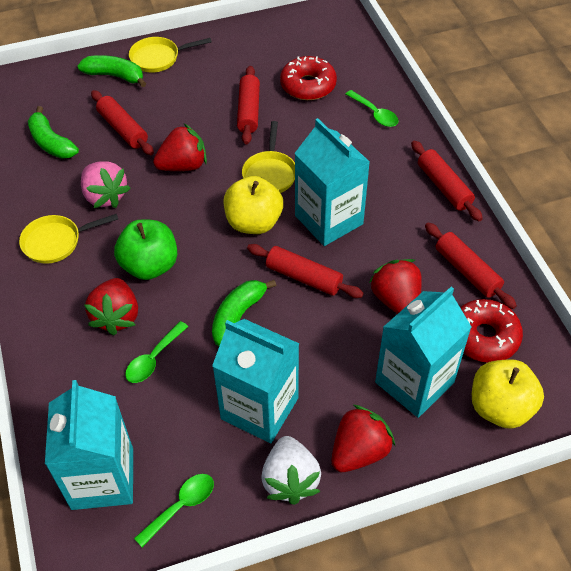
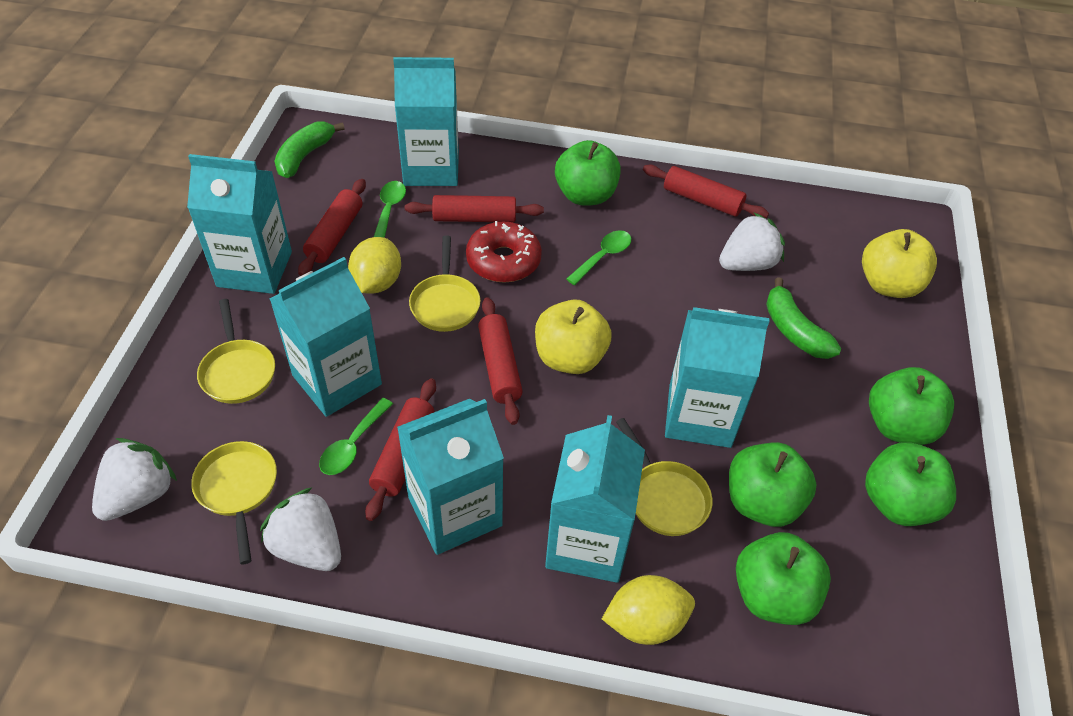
green apple: [114,219,177,280] = 1 -> [555,140,621,206] [729,442,817,527] [736,532,831,625] [865,442,956,526] [869,367,954,445] = 5
green banana: [28,106,79,159] [78,55,146,87] [212,280,276,346] = 3 -> [274,121,345,178] [766,277,841,359] = 2
pink strawberry: [81,161,131,208] = 1 -> none = 0
red donut: [280,56,337,100] [460,299,523,363] = 2 -> [466,221,542,283] = 1
red strawberry: [84,278,138,335] [153,124,207,171] [331,404,395,472] [369,259,422,314] = 4 -> none = 0
turquoise carton: [45,380,133,510] [212,319,299,443] [295,118,370,246] [375,287,472,418] = 4 -> [187,154,292,294] [270,257,382,417] [393,57,459,186] [397,399,504,555] [545,415,645,583] [665,307,770,448] = 6
white strawberry: [261,436,321,505] = 1 -> [92,438,177,521] [260,487,341,571] [719,212,785,271] = 3
yellow lemon: none = 0 -> [348,237,401,294] [602,575,695,645] = 2
yellow pan: [19,214,118,264] [129,37,212,73] [242,121,295,193] = 3 -> [191,441,277,565] [197,299,275,404] [409,236,481,332] [616,418,712,536] = 4

